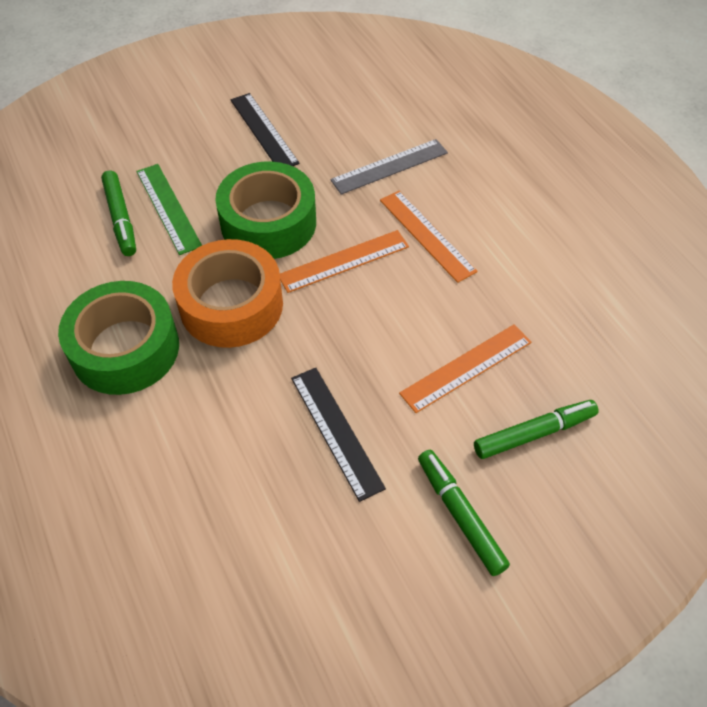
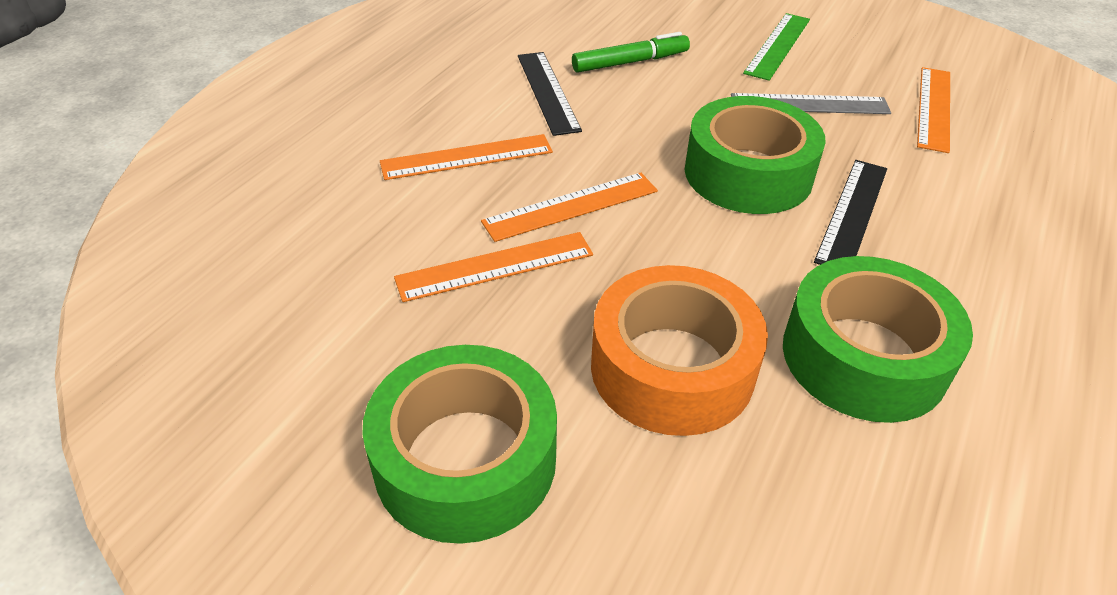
green marker: [101,170,136,256] [418,450,510,576] [474,400,599,459] = 3 -> [572,32,690,73] = 1
green tape: [58,281,179,395] [215,161,316,259] = 2 -> [362,345,557,544] [685,96,826,214] [783,256,973,423] = 3
orange ruler: [280,230,409,293] [380,191,477,283] [399,325,531,413] = 3 -> [380,134,553,180] [394,232,593,302] [481,173,658,242] [917,67,950,153] = 4

